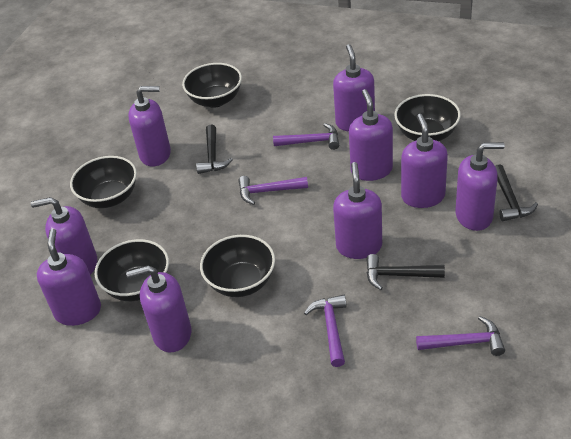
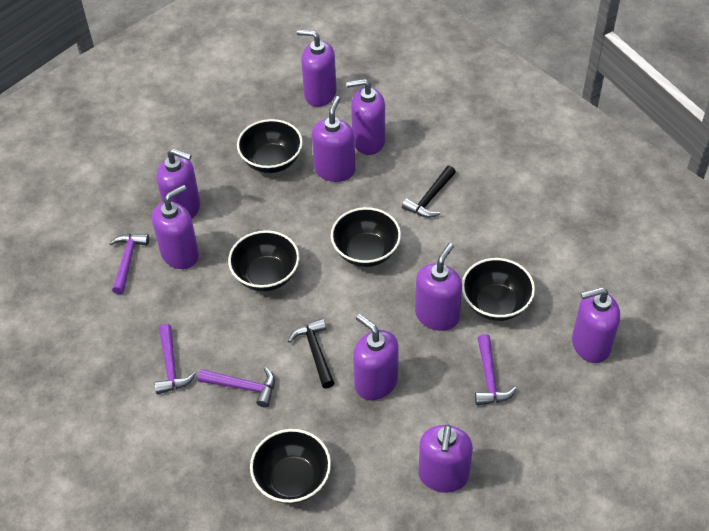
black hammer: [196,125,233,174] [366,254,445,290] [495,164,538,221] = 3 -> [288,318,334,388] [402,166,456,218] = 2

